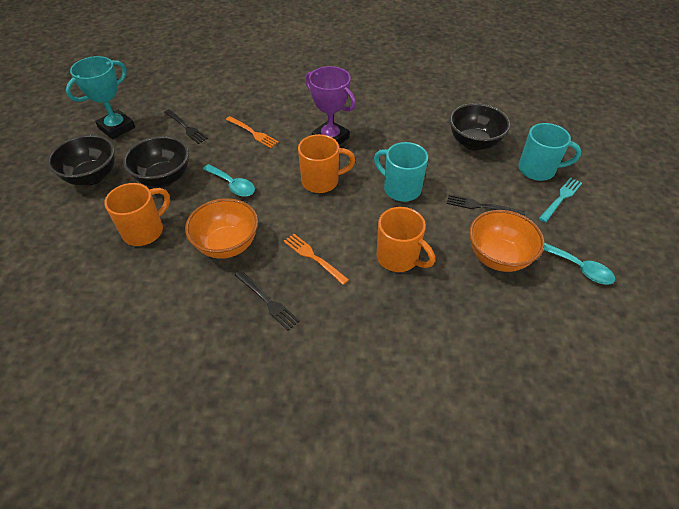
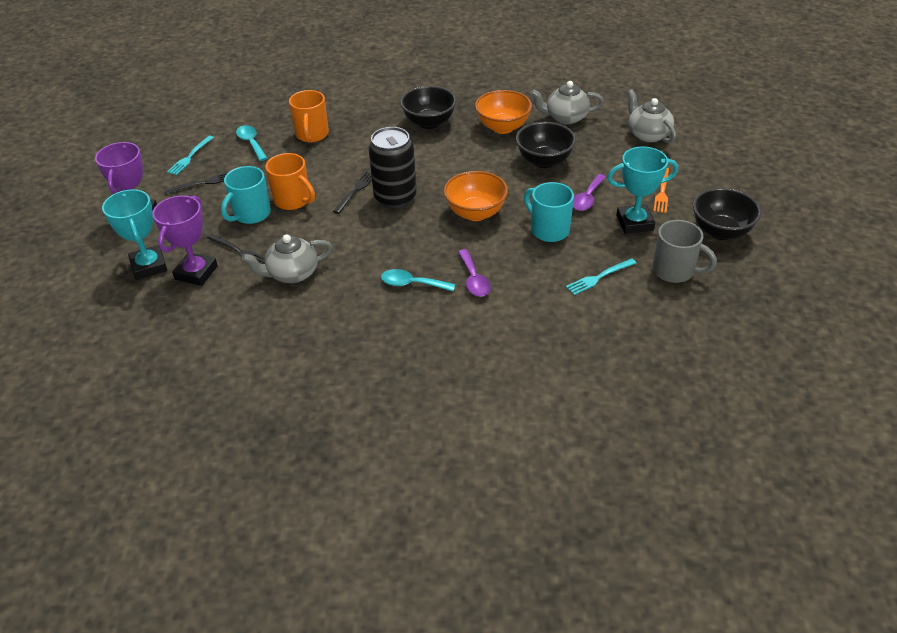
black can: none = 0 -> [368,127,417,208] = 1
grey mug: none = 0 -> [653,220,717,283] = 1
grey teapot: none = 0 -> [242,234,333,283] [530,81,604,124] [627,89,676,143] = 3
orange fork: [226,116,279,148] [284,233,349,285] = 2 -> [653,168,669,213] = 1
orange mug: [104,183,170,246] [298,134,355,193] [377,207,435,272] = 3 -> [265,153,315,210] [289,90,329,142] = 2
purple spoon: none = 0 -> [458,249,491,297] [573,174,606,211] = 2
purple trophy: [305,66,356,145] = 1 -> [95,142,157,210] [152,196,218,286] = 2
turquoise fork: [539,177,582,222] = 1 -> [167,136,214,175] [566,258,636,295] = 2
turquoise trophy: [66,56,135,139] = 1 -> [102,189,167,280] [607,146,678,234] = 2

